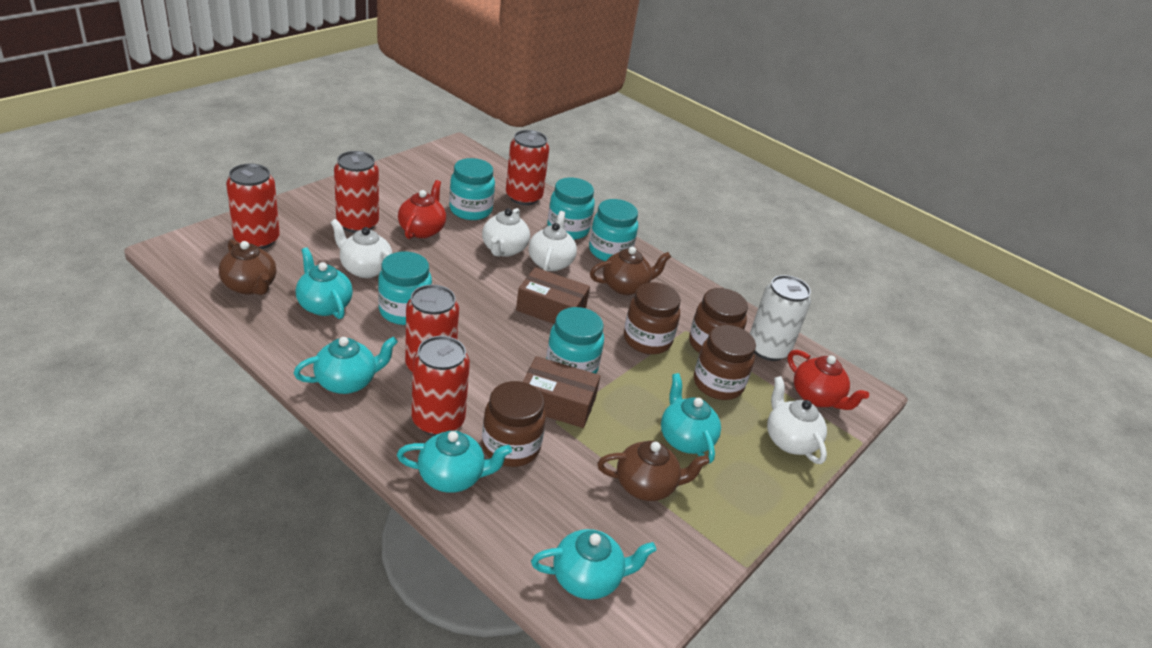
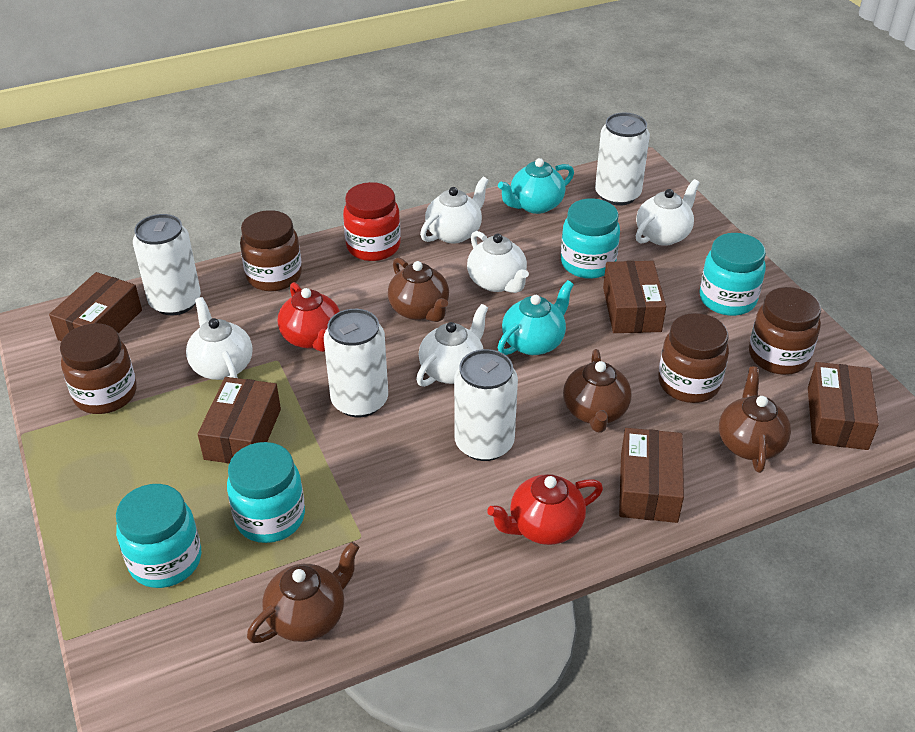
brown box: [516,267,590,324] [523,356,600,428] = 2 -> [49,272,142,341] [198,377,281,464] [603,261,666,333] [619,428,684,523] [808,362,879,450] = 5
brown teapot: [219,239,277,295] [590,247,671,295] [597,441,710,501] = 3 -> [247,542,360,643] [388,257,449,322] [563,349,632,432] [719,367,791,473] = 4
red can: [226,164,280,249] [334,151,379,233] [405,284,459,372] [412,336,470,436] [506,130,549,205] = 5 -> none = 0
red jar: none = 0 -> [343,182,401,261] = 1
turquoise jar: [378,252,432,325] [449,158,495,220] [546,307,604,374] [547,177,595,240] [589,199,638,261] = 5 -> [116,484,201,588] [227,442,305,543] [561,198,620,279] [700,233,766,316] = 4
turquoise teapot: [294,337,398,394] [296,247,353,319] [397,430,512,493] [531,529,656,600] [661,373,721,464] = 5 -> [497,280,574,355] [498,158,574,214] = 2
white can: [750,275,811,361] = 1 -> [133,214,201,315] [324,309,388,418] [454,349,518,461] [595,113,650,206] = 4
white teapot: [330,219,392,278] [482,208,530,257] [528,211,577,272] [767,376,827,464] = 4 -> [186,297,252,380] [416,304,488,387] [420,177,489,244] [467,231,529,293] [636,179,700,246] = 5

